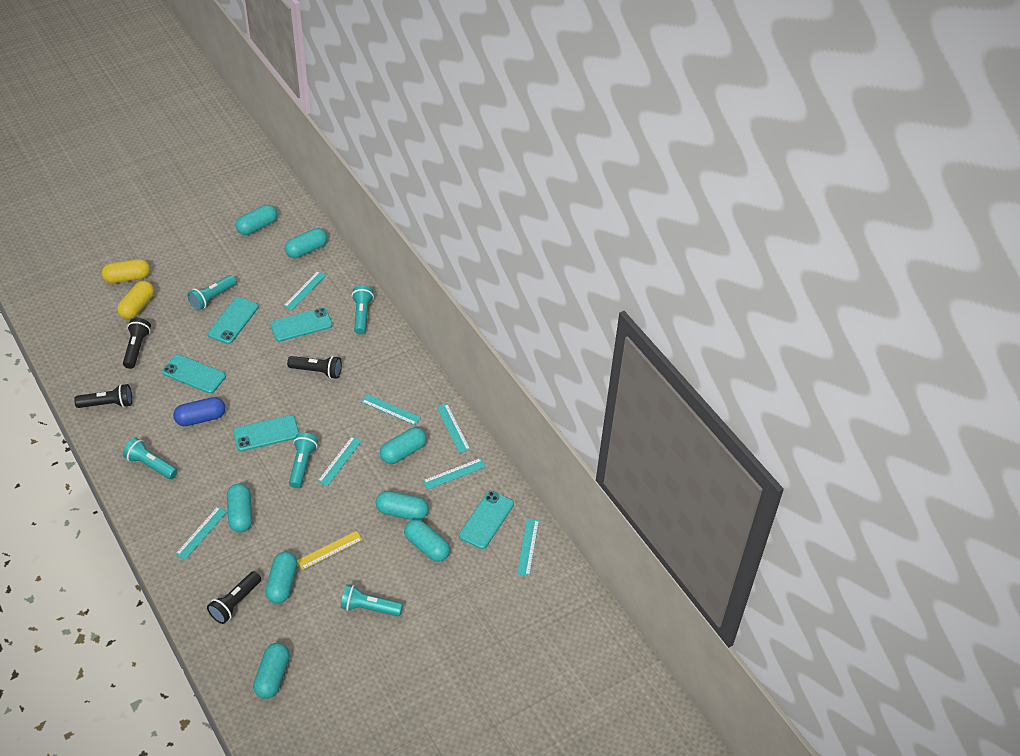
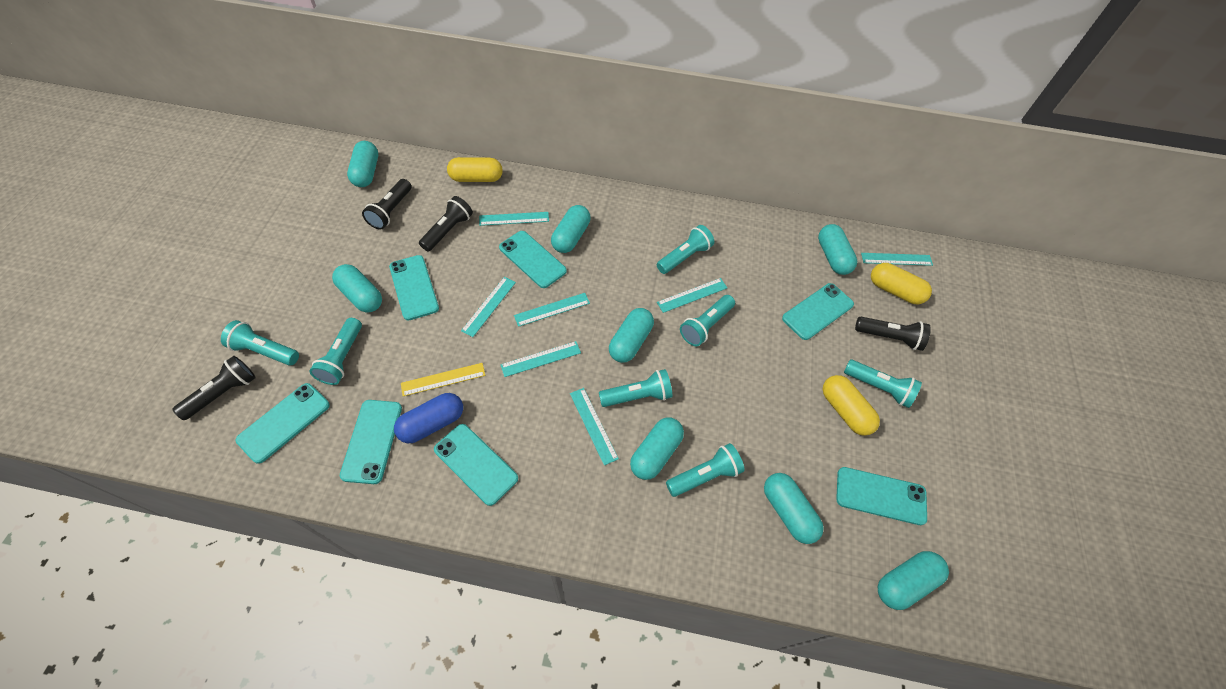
turquoise flashlight: [123,438,178,479] [188,275,237,311] [289,433,318,488] [341,584,403,616] [352,285,374,335] = 5 -> [221,320,299,366] [309,318,362,385] [599,369,672,407] [657,225,714,274] [666,443,745,497] [680,295,735,346] [844,360,922,408] = 7
turquoise phone: [162,354,226,394] [208,297,259,344] [233,415,299,451] [270,308,333,342] [459,491,514,549] = 5 -> [235,383,330,464] [340,400,402,484] [389,255,439,321] [434,424,518,506] [499,231,567,288] [782,283,854,340] [836,467,927,525] = 7
yellow capsule: [102,259,150,283] [117,281,154,319] = 2 -> [447,157,503,182] [823,375,880,436] [871,263,932,304] = 3

